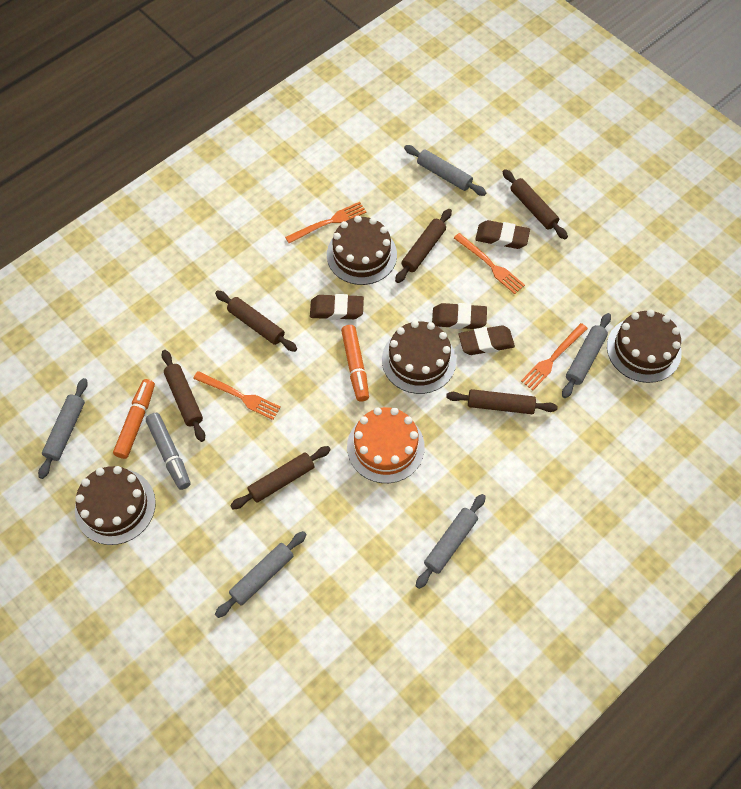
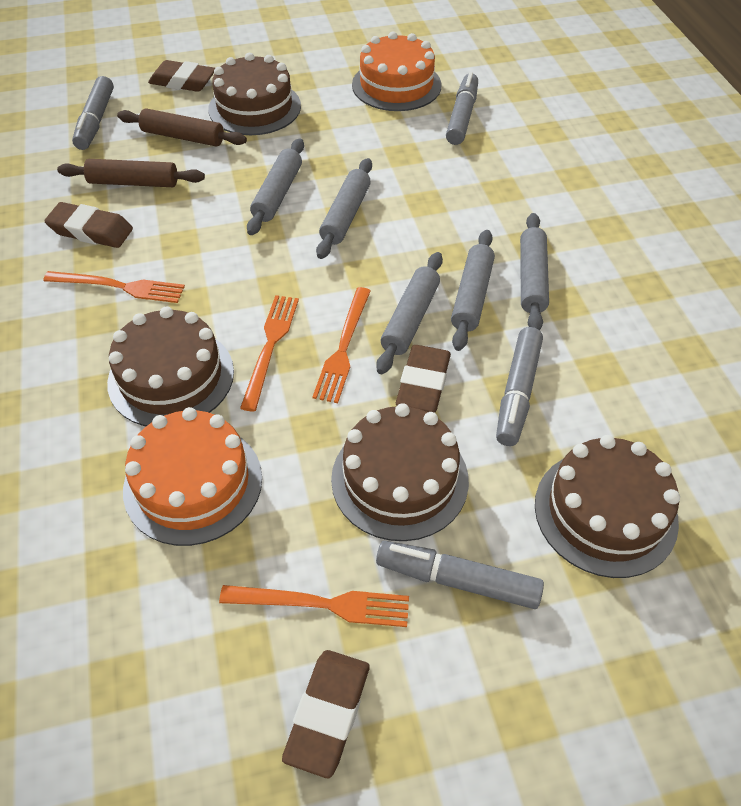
brown rolling pin: [161,350,205,442] [215,290,297,352] [230,446,331,509] [395,209,452,283] [446,389,558,414] [503,169,568,239] = 6 -> [57,159,205,187] [117,108,247,146] = 2
grey marker: [146,413,190,490] = 1 -> [72,76,114,150] [376,541,544,609] [446,72,478,145] [496,327,543,446] = 4
orange cake: [347,407,425,483] = 1 -> [123,407,262,546] [352,32,442,111] = 2
orange marker: [113,379,155,459] [341,325,369,402] = 2 -> none = 0

